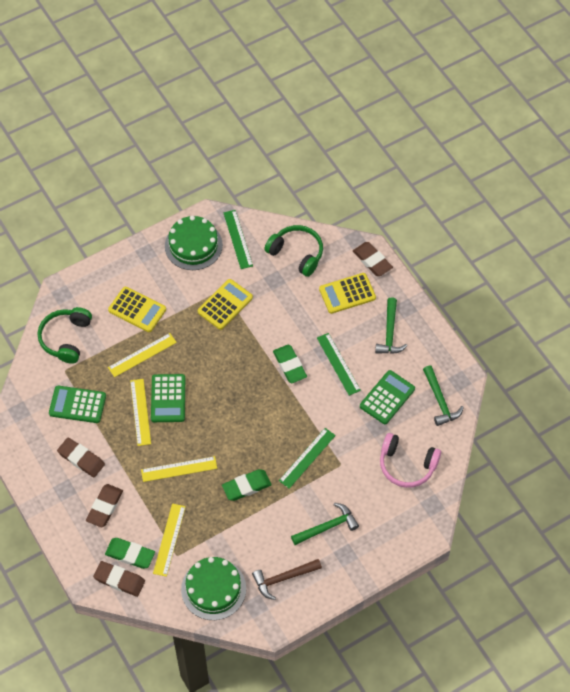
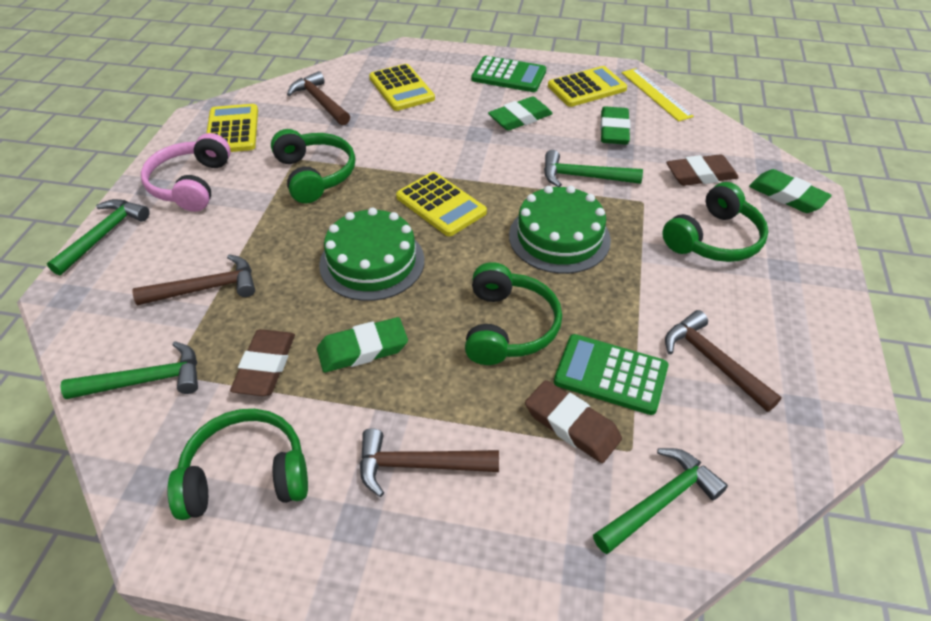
brown eraser: [57,438,105,477] [86,484,123,527] [93,561,145,597] [353,242,393,276] = 4 -> [230,329,295,396] [525,380,622,463] [666,154,739,186] = 3
brown hammer: [252,559,322,600] = 1 -> [132,254,255,305] [287,71,350,125] [360,428,499,497] [665,310,781,412] = 4
green calculator: [49,386,106,423] [151,374,185,422] [360,370,415,424] = 3 -> [472,56,546,92] [554,334,668,415] = 2
green eraser: [105,538,155,569] [222,469,272,501] [273,345,307,383] = 3 -> [317,317,408,373] [488,97,553,131] [600,106,631,145] [749,169,832,213] = 4
green hammer: [291,503,359,545] [375,297,407,354] [423,365,464,426] = 3 -> [47,199,150,276] [60,341,198,399] [544,150,643,187] [593,448,728,554] = 4
green headphones: [38,307,92,364] [264,225,323,277] = 2 -> [167,409,308,520] [271,129,355,203] [465,262,562,365] [662,182,768,262] = 4
green ruler: [223,210,253,269] [279,428,336,489] [317,333,361,396] = 3 -> none = 0
yellow calculator: [108,287,166,332] [198,279,253,330] [319,273,376,314] = 3 -> [206,104,258,152] [369,64,435,111] [396,172,487,236] [548,66,627,107] = 4
yellow ruler: [108,333,177,377] [130,379,151,446] [141,456,217,482] [153,504,186,577] = 4 -> [621,68,694,122] = 1

